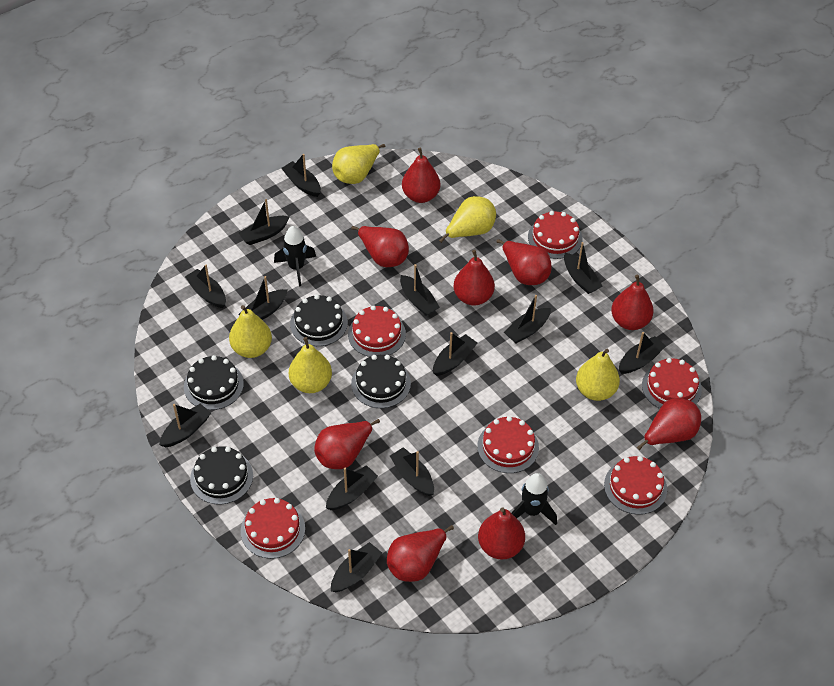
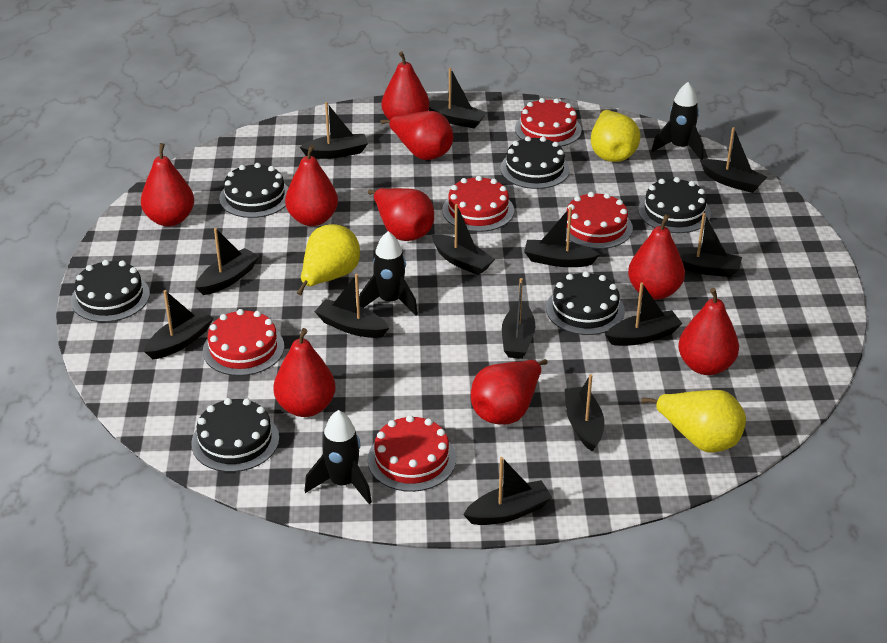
black cake: [184,355,244,410] [190,446,253,505] [290,295,348,346] [351,355,411,408] = 4 -> [71,260,150,322] [191,398,279,472] [219,163,288,218] [500,136,570,189] [546,271,625,335] [638,177,711,233] = 6
black rocket: [274,226,316,286] [511,473,557,525] = 2 -> [305,410,372,504] [359,231,418,315] [651,82,704,160] = 3
red cake: [241,498,305,559] [348,305,406,357] [477,416,539,473] [528,211,583,259] [604,456,667,515] [642,358,702,409] = 6 -> [203,309,284,376] [368,415,456,492] [442,176,514,232] [515,98,582,147] [566,192,633,249] = 5
yellow pear: [229,305,272,358] [289,337,332,393] [332,144,385,184] [439,196,496,243] [576,349,620,401] = 5 -> [297,224,360,295] [591,110,641,162] [641,390,746,453] = 3

